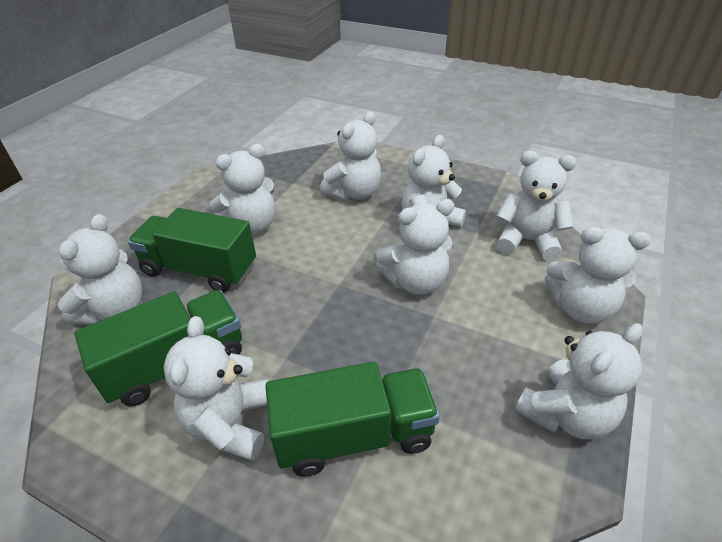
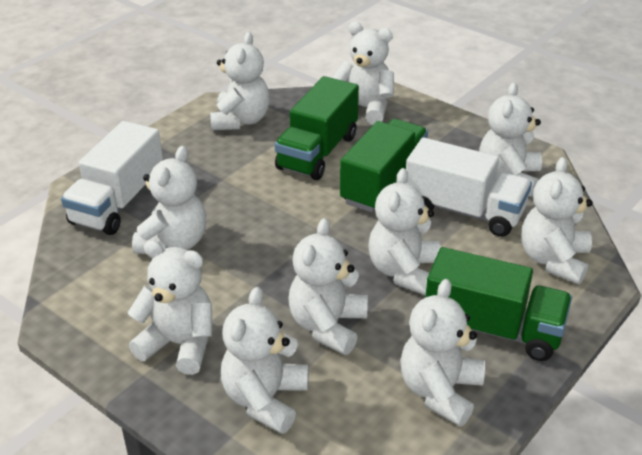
white teddy bear: [58,214,142,325] [163,316,269,461] [209,144,275,234] [320,111,381,201] [376,199,455,295] [402,135,466,227] [496,151,577,261] [515,323,643,440] [545,227,651,324] = 9 -> [128,240,213,375] [132,146,206,254] [210,32,270,130] [221,287,309,434] [288,218,368,355] [332,22,394,125] [368,168,441,295] [400,279,485,427] [479,82,542,197] [522,157,593,284] = 10
white truck: none = 0 -> [61,121,163,235] [406,137,532,237] = 2

